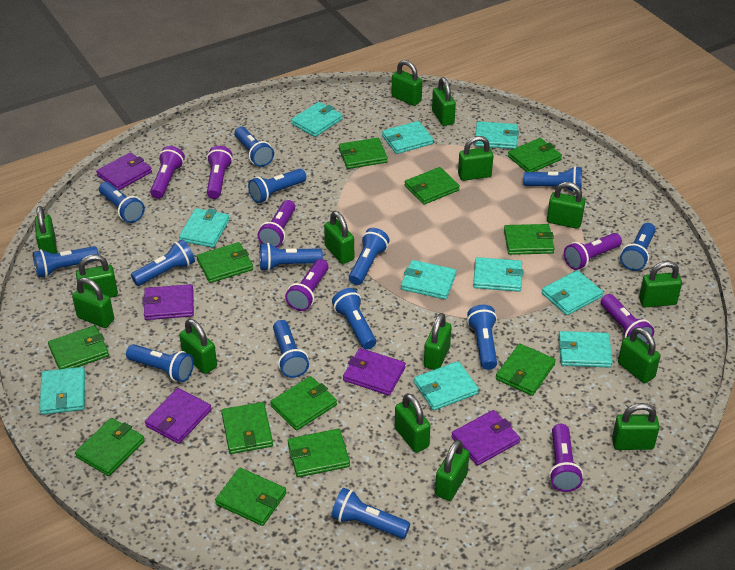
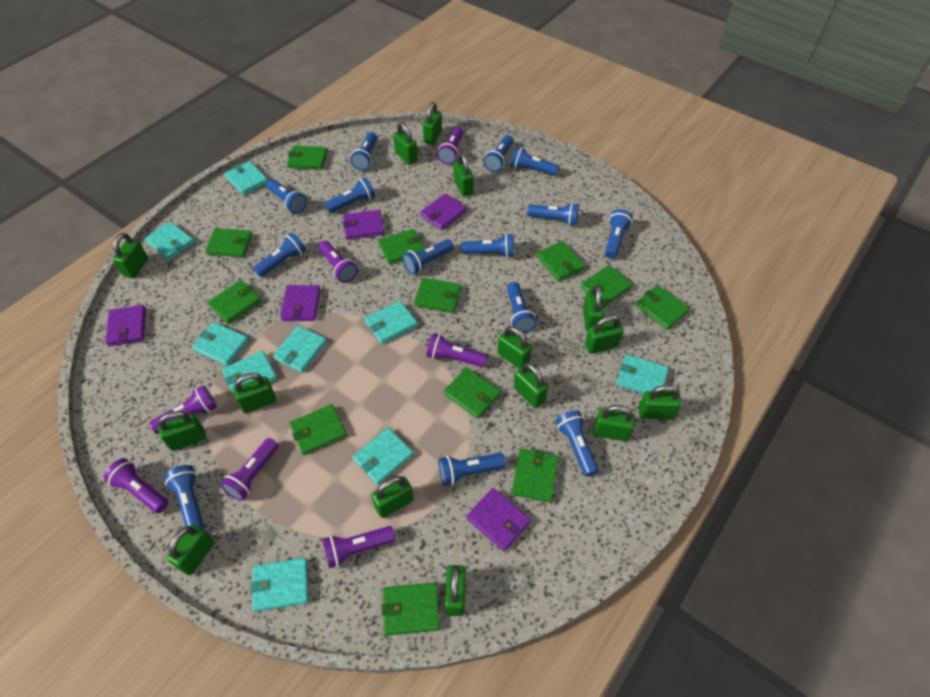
turquoise wallet: [39,367,85,415] [179,208,230,248] [291,102,343,137] [382,121,433,154] [401,260,456,299] [414,361,479,410] [473,257,523,292] [475,121,519,149] [542,270,603,315] [558,331,613,368] = 10 -> [145,222,195,260] [192,322,249,366] [222,351,277,397] [224,161,268,195] [250,558,309,612] [273,326,327,373] [352,428,414,485] [365,300,418,344] [616,354,669,394] = 9

